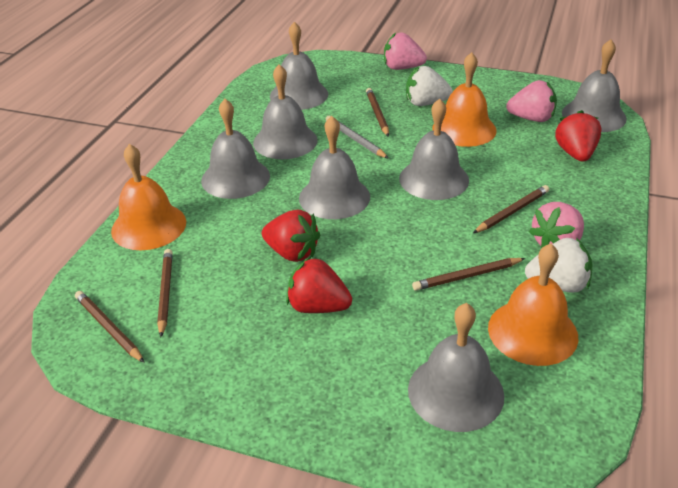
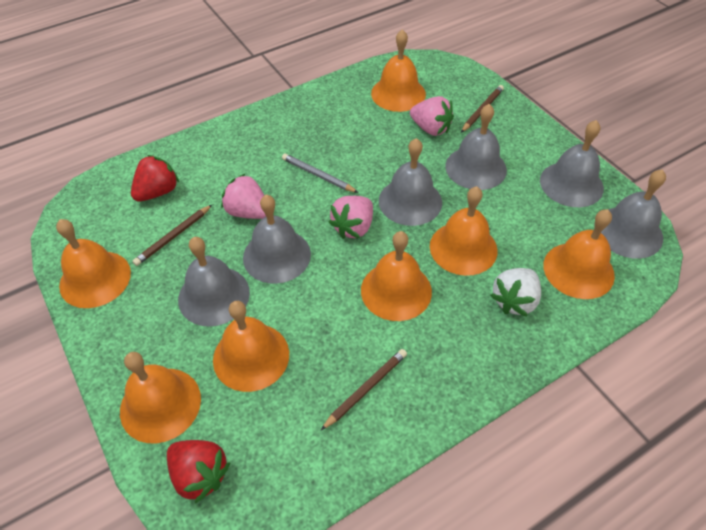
brown pencil: [75,291,145,363] [157,249,173,337] [366,88,389,137] [412,258,525,291] [473,185,549,233] = 5 -> [133,205,212,266] [321,349,407,430] [461,85,504,132] = 3
grey bell: [201,99,270,199] [253,64,318,159] [270,22,328,110] [299,116,370,219] [399,98,469,200] [408,303,504,432] [562,39,627,132] = 7 -> [178,237,250,327] [243,195,311,284] [379,138,442,226] [445,104,507,190] [540,120,604,207] [601,169,666,259] = 6
orange bell: [111,144,186,250] [432,52,497,147] [488,243,579,366] = 3 -> [56,219,131,308] [120,352,201,443] [213,301,289,392] [361,231,432,321] [371,29,426,112] [430,186,498,276] [543,209,615,299] = 7
red strawberry: [262,210,320,262] [286,257,352,313] [555,110,602,162] = 3 -> [131,155,179,201] [167,440,230,503] = 2
white strawberry: [406,66,453,106] [525,238,592,293] = 2 -> [490,268,541,316] = 1

